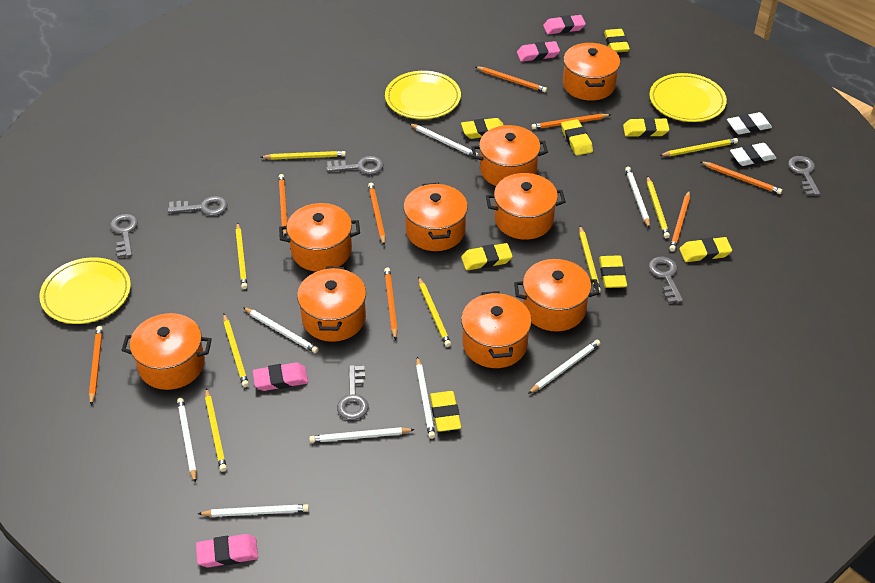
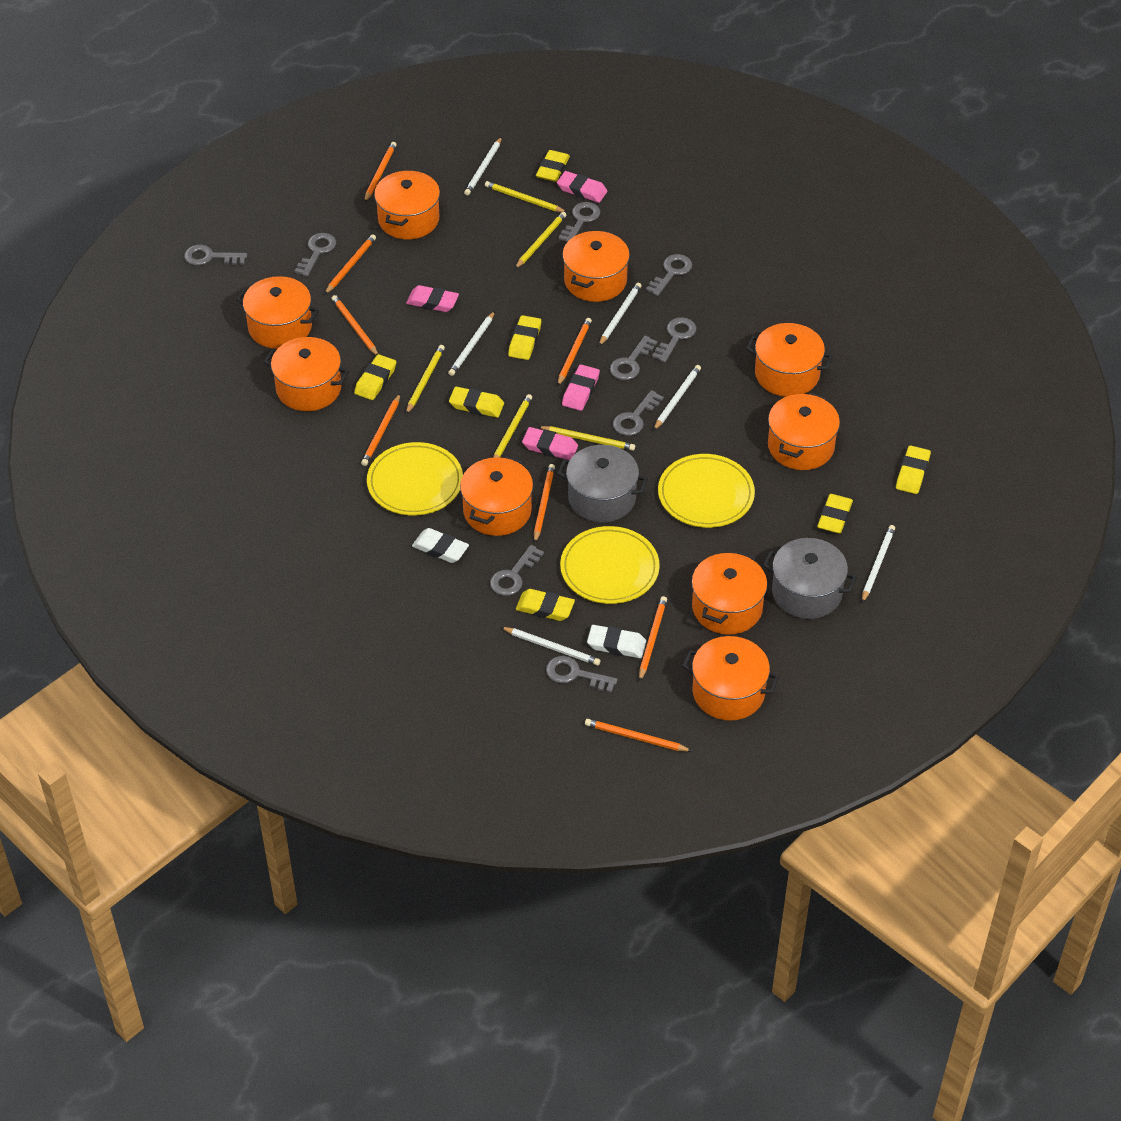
grey key: [110,214,138,258] [168,196,228,216] [326,156,383,175] [337,365,369,420] [649,257,683,303] [788,156,820,196] = 6 -> [184,245,247,265] [295,233,336,276] [490,545,544,596] [546,656,618,693] [558,202,600,242] [610,336,657,380] [613,390,664,436] [646,254,692,296] [652,317,696,362] = 9
grey pot: none = 0 -> [557,445,648,522] [763,538,857,619] = 2
white pencil: [177,398,197,483] [198,504,309,517] [243,307,319,353] [309,427,415,443] [410,124,479,157] [416,356,435,439] [528,340,601,394] [625,167,650,228] = 8 -> [448,311,495,376] [464,137,502,195] [501,627,600,666] [599,283,642,346] [653,365,701,431] [862,525,895,603] = 6
yellow eraser: [430,391,461,432] [461,118,503,139] [461,243,513,271] [561,119,593,156] [599,255,627,288] [604,29,630,53] [623,118,669,137] [679,237,732,262] = 8 -> [354,354,396,400] [449,387,504,418] [508,315,541,360] [516,589,575,621] [536,150,570,182] [817,494,853,534] [896,445,931,494] = 7
yellow pencil: [205,388,227,472] [223,314,249,387] [236,222,248,289] [261,151,346,159] [418,277,451,347] [579,226,601,293] [647,176,670,238] [659,138,738,156] = 8 -> [406,345,445,414] [485,181,567,213] [493,394,532,458] [515,212,566,269] [538,426,635,451] = 5

